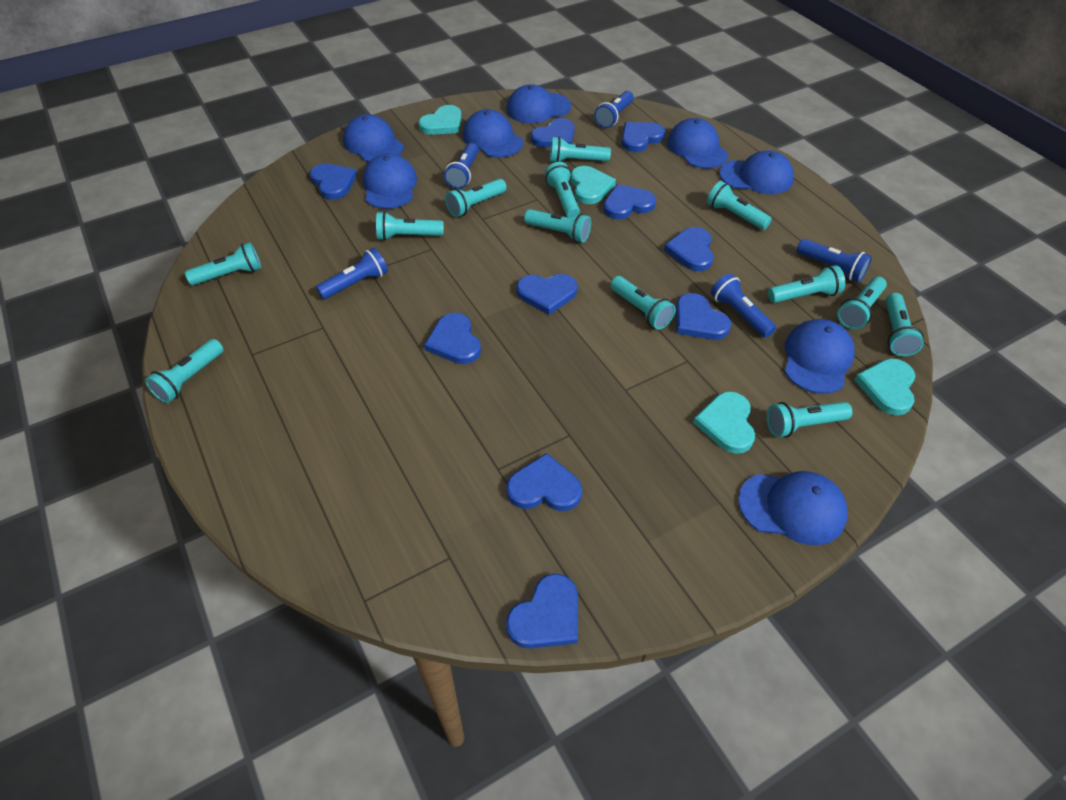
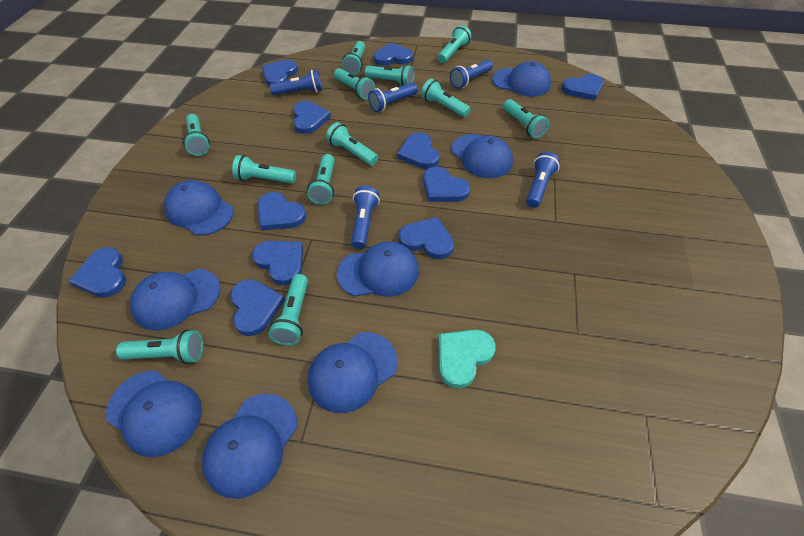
blue heart: [310,163,357,200] [424,313,481,364] [506,453,582,511] [506,574,578,649] [516,274,578,315] [531,118,575,148] [603,184,656,219] [621,122,666,152] [664,227,714,271] [676,293,731,340] = 10 -> [69,247,126,298] [230,279,285,336] [252,241,303,285] [257,192,306,231] [262,60,298,86] [293,101,331,134] [373,43,413,66] [397,133,440,169] [399,217,454,259] [423,167,470,202] [562,74,604,101] = 11
turquoise flashlight: [145,339,223,403] [185,242,262,285] [376,211,444,241] [445,179,507,217] [524,209,591,242] [545,162,580,218] [550,137,611,162] [611,276,676,329] [707,181,772,230] [766,402,852,437] [768,265,845,303] [837,276,887,329] [885,293,924,357] = 13 -> [116,330,203,364] [183,114,210,156] [232,155,296,184] [269,274,308,345] [307,154,335,205] [326,122,378,166] [334,68,375,99] [342,41,365,75] [365,64,414,86] [421,78,471,117] [438,25,472,63] [503,99,549,138] = 12
turquoise heart: [418,105,462,135] [571,166,616,204] [693,391,755,454] [854,359,915,415] = 4 -> [438,330,496,388] = 1

